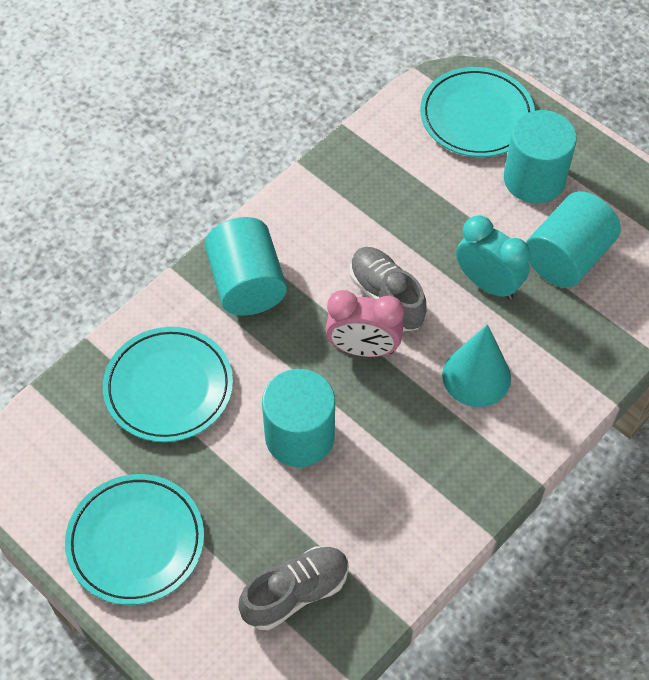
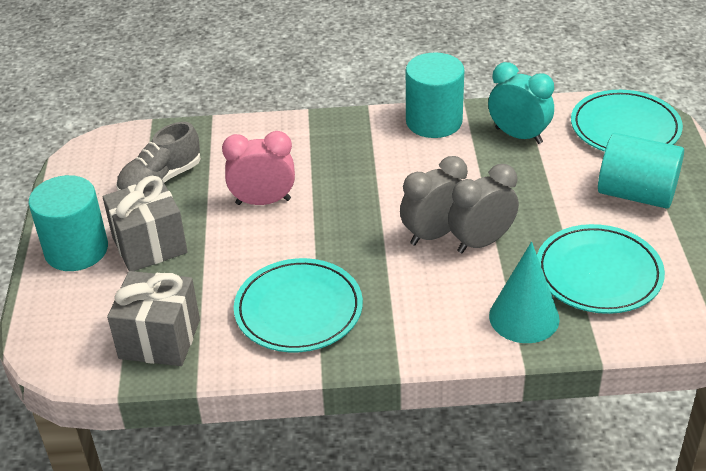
grey clock: none = 0 -> [400,156,468,246] [448,164,519,253] = 2
grey gift: none = 0 -> [103,176,188,271] [107,271,200,366] = 2
grey shoe: [238,547,349,630] [350,247,427,332] = 2 -> [116,122,201,191] = 1
turquoise cylinder: [205,217,287,316] [262,369,335,467] [504,110,577,203] [526,191,621,288] = 4 -> [28,175,108,271] [406,53,464,138] [598,133,684,209] = 3

